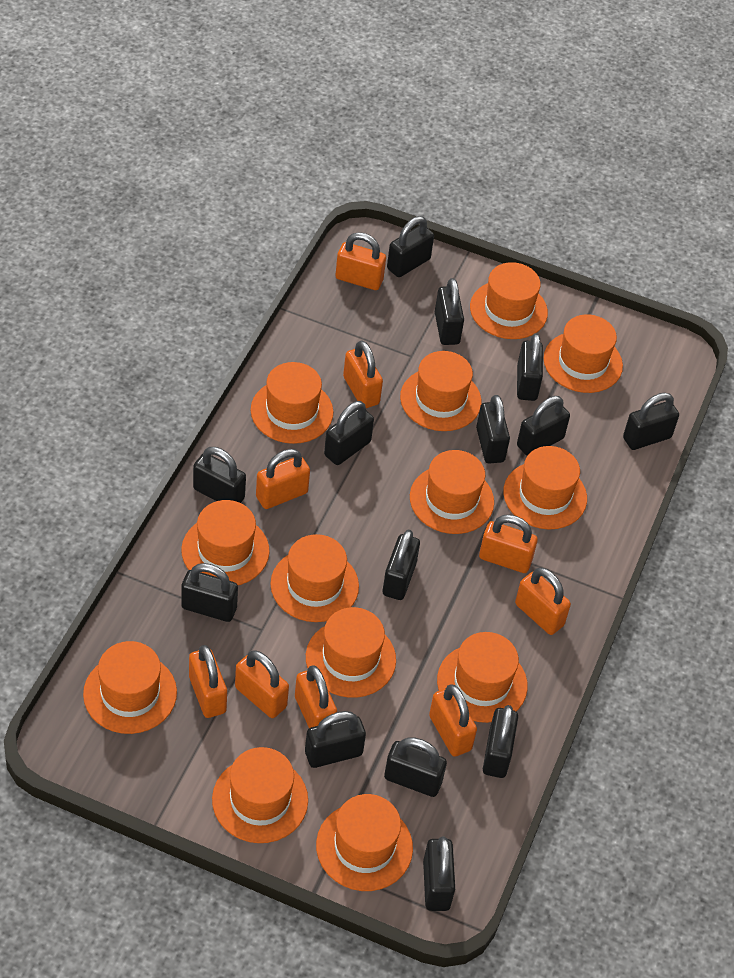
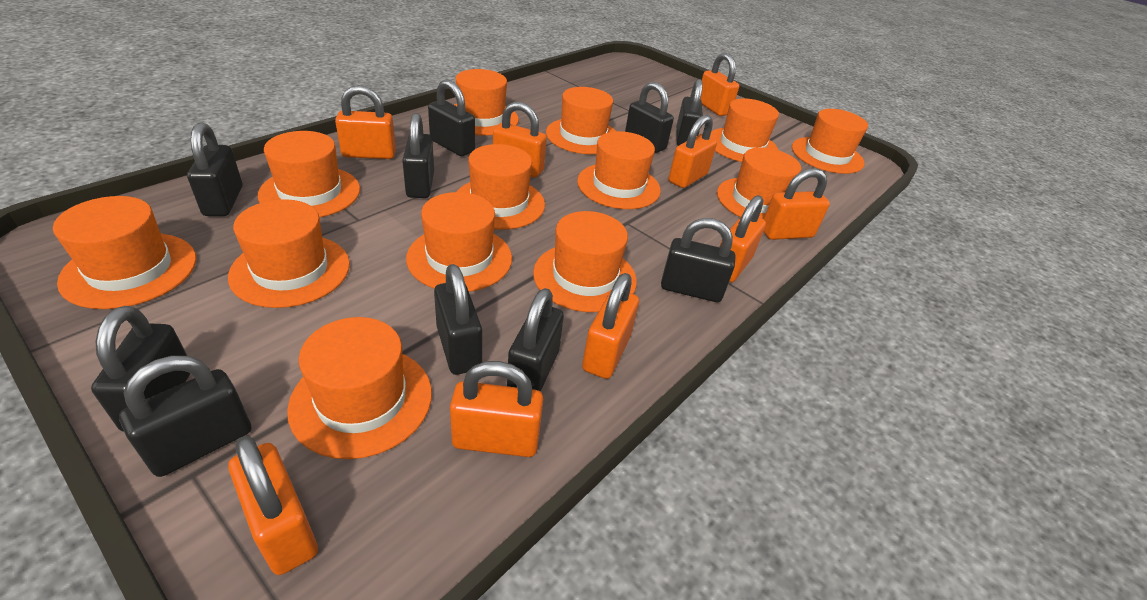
black padlock: [181,563,238,622] [193,447,246,503] [305,711,366,768] [324,401,374,465] [383,530,420,600] [384,737,447,797] [387,216,434,277] [423,836,455,911] [435,278,464,345] [476,395,510,463] [483,705,518,778] [517,333,543,401] [517,396,570,456] [623,393,679,450] = 14 -> [91,306,191,432] [119,356,251,477] [187,122,242,216] [402,113,434,198] [428,79,475,156] [434,264,482,375] [507,288,564,392] [625,82,674,153] [661,218,735,302] [676,79,703,146] = 10

